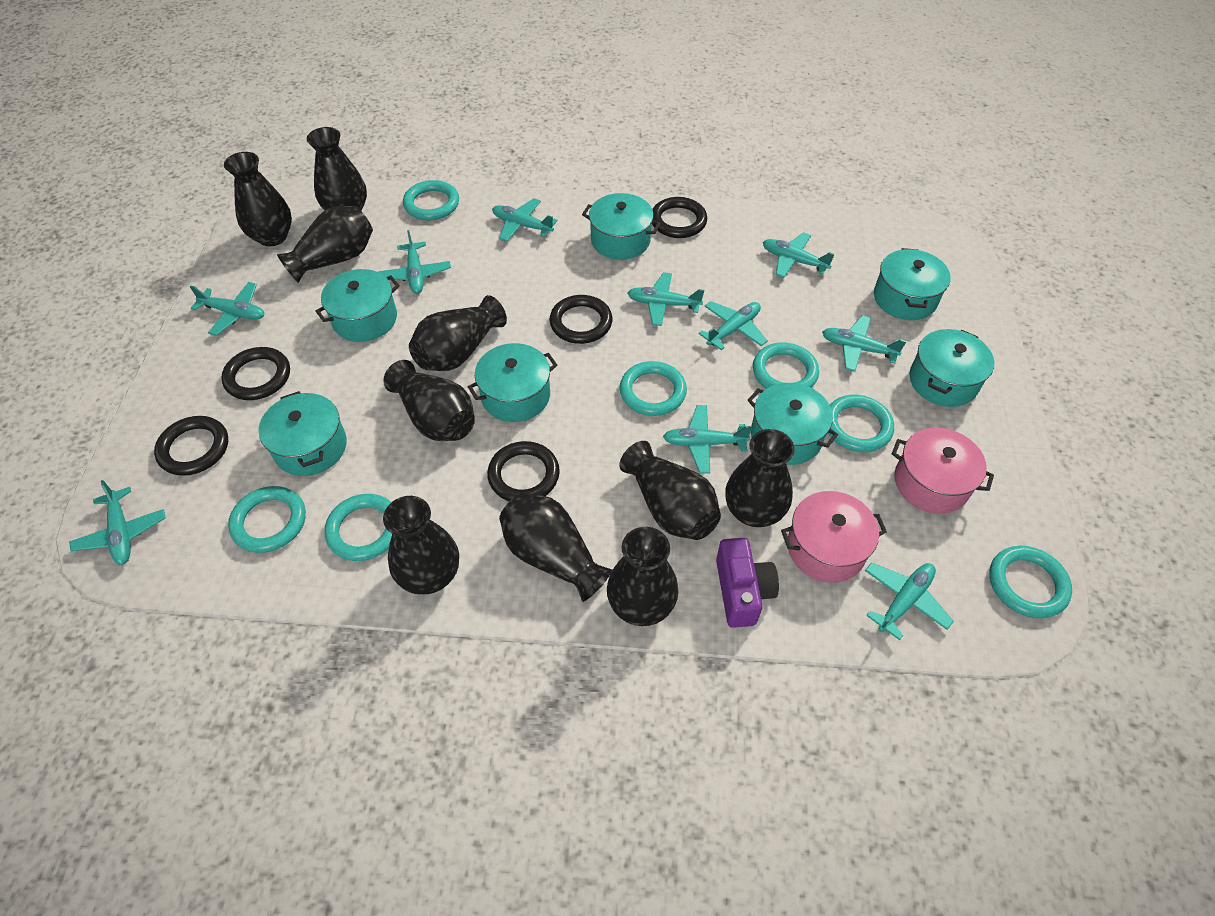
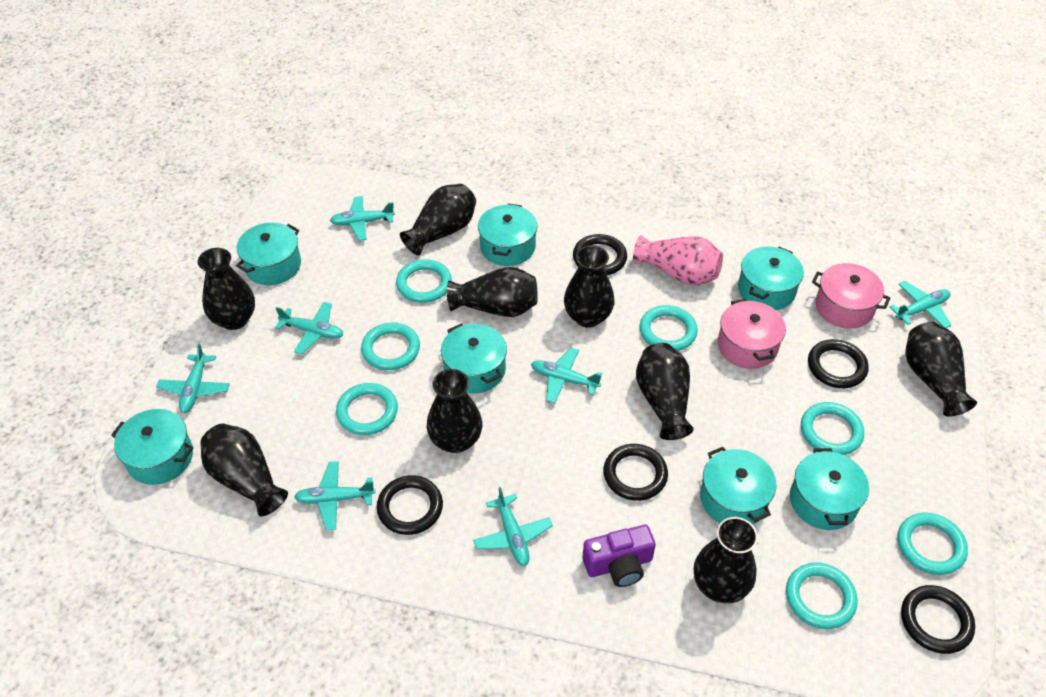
black vase: [224,152,292,246] [277,206,373,283] [307,127,367,211] [383,360,475,441] [383,496,459,595] [409,295,507,371] [499,492,612,602] [607,527,679,626] [619,441,721,540] [725,429,795,527] = 10 -> [198,248,255,330] [200,424,288,517] [400,184,476,255] [427,369,482,453] [447,267,538,317] [564,245,614,328] [636,343,694,440] [694,517,758,603] [905,322,977,417] = 9
pink vase: none = 0 -> [633,235,723,285] = 1
turquoise plane: [69,480,165,565] [190,282,264,336] [378,230,451,294] [492,198,557,242] [627,272,704,326] [663,405,752,474] [699,301,768,350] [763,232,835,278] [822,315,906,372] [865,562,954,640] = 10 -> [156,344,230,413] [275,302,343,354] [294,461,376,530] [330,196,395,241] [473,487,553,566] [531,347,602,403] [890,281,952,328] = 7

